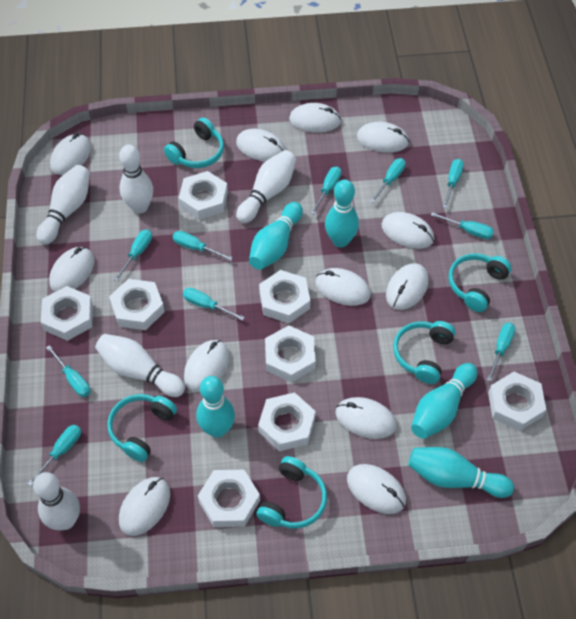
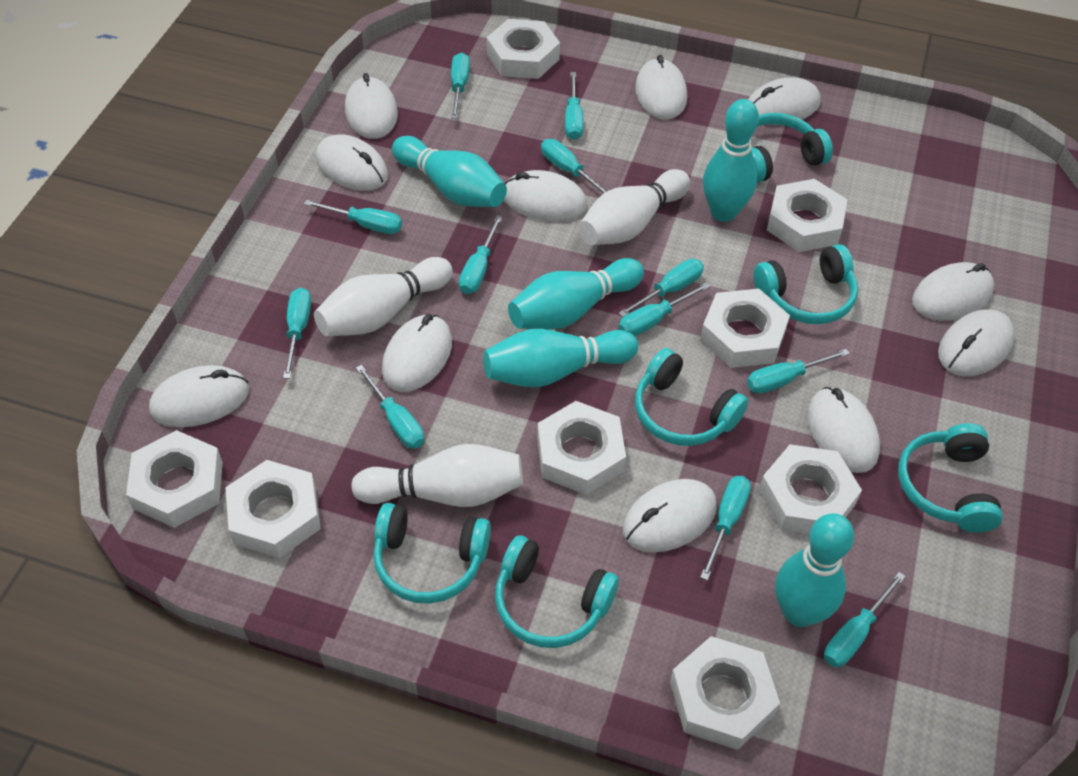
turquoise headphones: [107,394,177,462] [164,117,224,168] [256,456,327,529] [393,321,455,384] [448,253,512,312] = 5 -> [373,503,491,604] [495,535,619,648] [635,348,748,446] [751,113,833,183] [754,244,858,324] [898,423,1003,533] = 6
turquoise screwdriver: [27,425,81,486] [46,345,90,397] [114,229,152,282] [173,231,233,261] [183,288,245,321] [311,167,341,214] [370,158,406,203] [431,212,494,239] [443,159,464,208] [487,323,515,381] = 10 -> [283,288,311,379] [304,200,402,234] [356,365,424,449] [451,53,470,119] [459,215,503,294] [541,139,607,194] [565,72,584,140] [618,259,704,317] [619,283,710,336] [700,476,751,580] [747,349,850,394] [824,572,906,667] = 12
white bowling pin: [33,472,80,530] [36,165,90,245] [95,334,185,397] [119,144,153,213] [236,150,296,223] = 5 -> [314,257,453,336] [351,444,523,507] [578,169,690,245] = 3
white mouse: [49,247,94,292] [50,133,91,175] [119,477,170,536] [184,340,229,392] [236,129,285,162] [289,103,341,133] [315,268,371,306] [335,397,397,439] [347,464,406,514] [357,122,409,153] [381,212,434,249] [386,263,428,310] = 12 -> [149,365,249,427] [315,134,388,191] [345,73,398,139] [382,314,452,392] [504,170,587,221] [623,479,717,552] [635,55,687,120] [748,77,821,125] [807,387,880,473] [912,262,994,321] [938,309,1014,376] = 11

